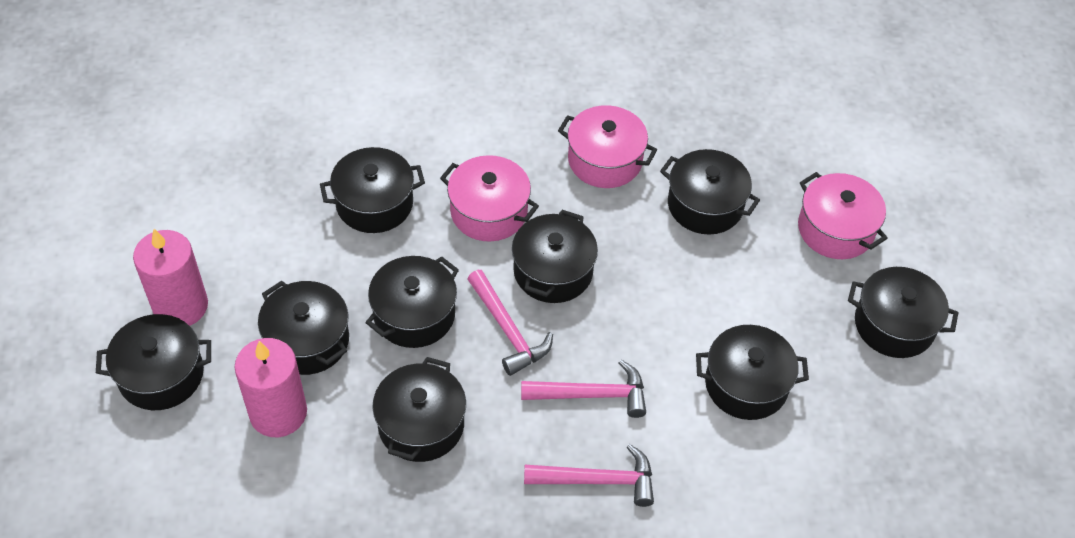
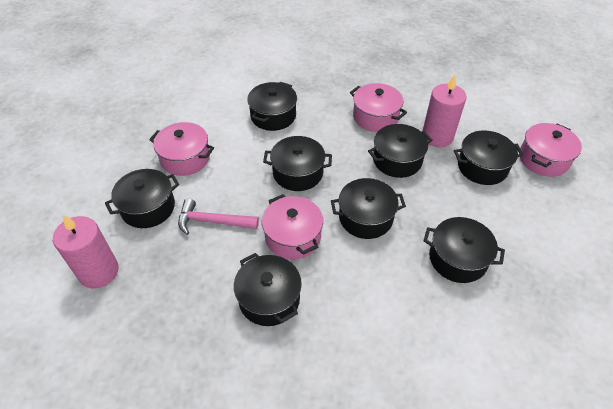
black pot: [96,314,211,410] [258,280,349,375] [320,147,425,233] [365,256,459,348] [372,357,466,462] [512,210,598,303] [660,149,760,235] [696,325,809,420] [848,267,959,358] = 9 -> [105,169,179,228] [234,253,302,326] [247,82,297,131] [263,136,332,191] [331,178,406,239] [368,124,432,178] [423,217,505,283] [454,130,524,185] = 8
pink hammer: [468,270,553,376] [521,360,646,418] [524,444,654,507] = 3 -> [178,198,259,235] = 1
pink pot: [440,155,539,242] [558,105,657,188] [798,172,888,259] = 3 -> [149,122,214,176] [262,194,323,259] [350,83,407,132] [520,123,582,177] = 4

